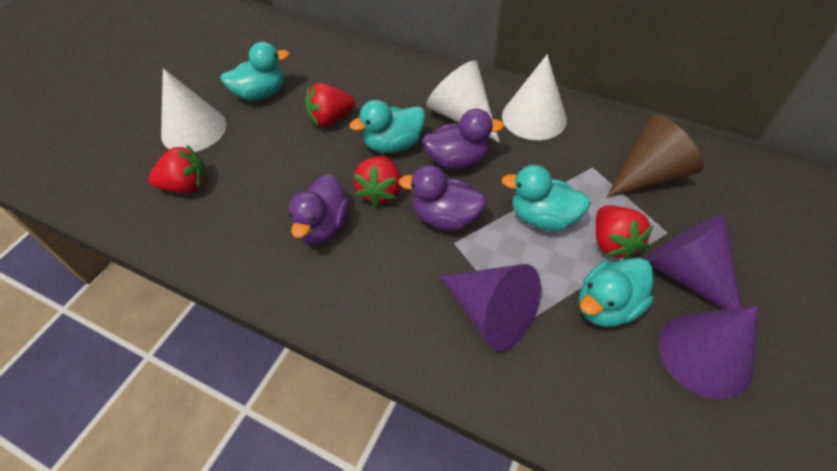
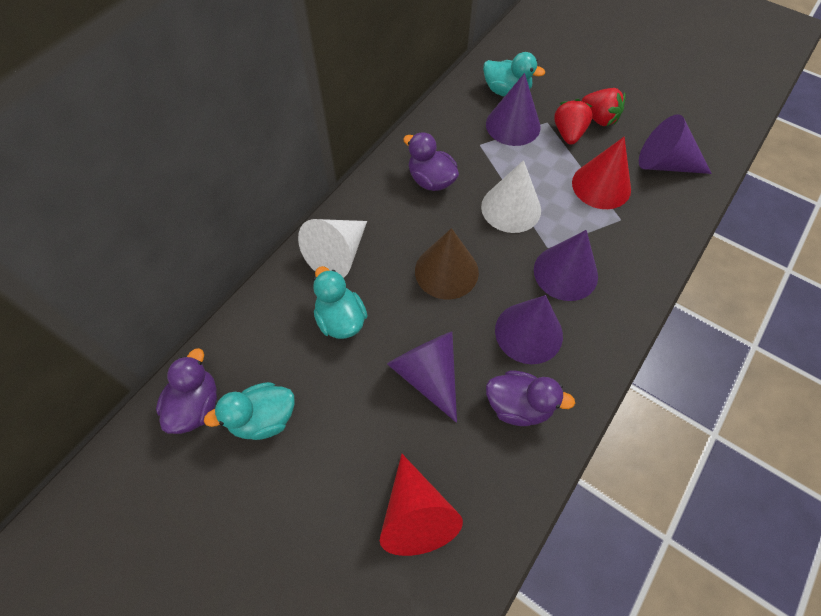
purple cone: [440,264,541,351] [645,215,741,310] [659,306,758,399] = 3 -> [387,332,457,423] [486,73,541,146] [495,295,563,364] [534,230,598,301] [639,114,712,174] = 5
red cone: none = 0 -> [380,454,463,556] [572,137,631,209] = 2
red strawberry: [148,145,207,193] [305,83,355,127] [353,156,401,206] [596,205,654,260] = 4 -> [554,99,593,145] [582,88,626,126] = 2
turquoise duck: [220,42,289,101] [350,100,426,153] [501,165,591,231] [579,258,654,327] = 4 -> [204,382,295,440] [313,266,367,339] [483,52,545,97] = 3
white cone: [161,68,227,152] [426,60,499,142] [502,54,567,140] = 3 -> [298,219,367,278] [481,160,541,233] = 2

